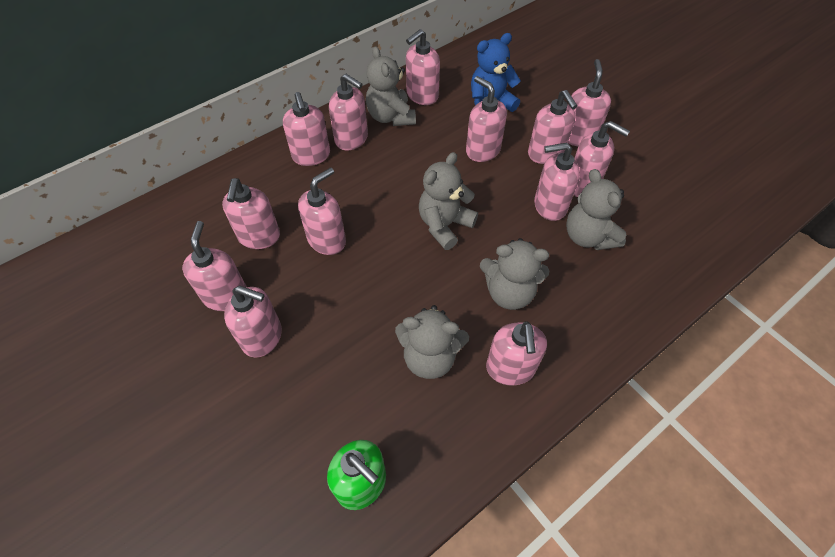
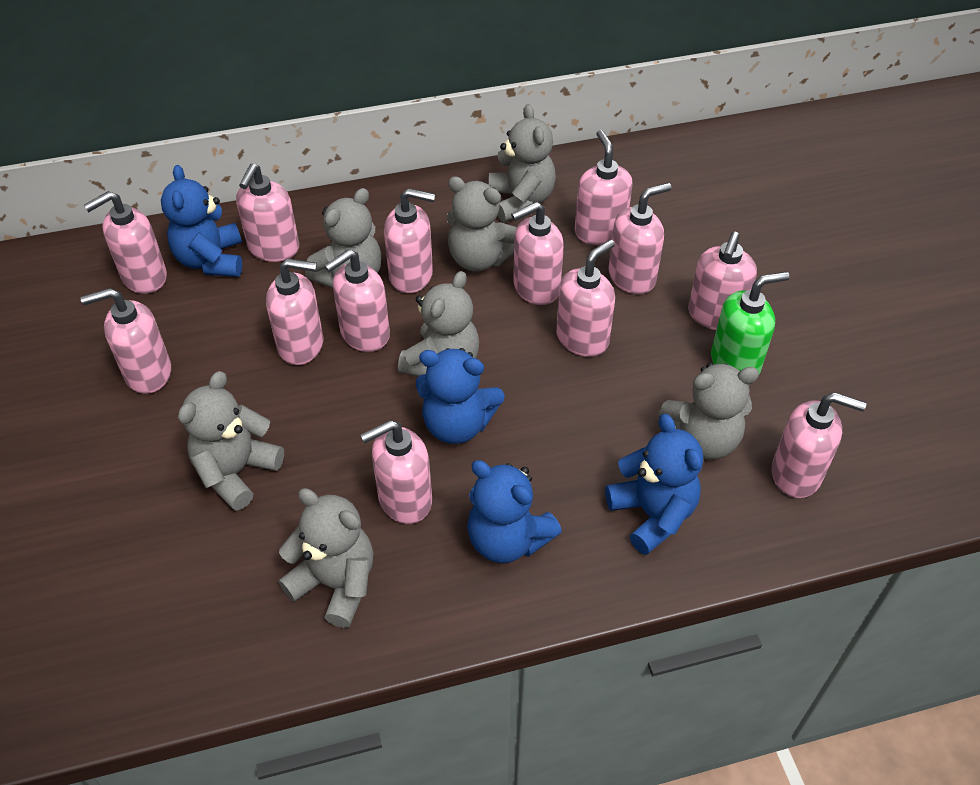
blue teddy bear: [471,33,521,112] = 1 -> [161,165,242,277] [415,348,505,444] [467,460,562,563] [605,414,703,555] = 4
grey teddy bear: [366,46,416,126] [395,305,469,379] [419,152,478,250] [480,238,549,310] [566,169,626,250] = 5 -> [178,371,284,511] [279,488,374,628] [305,188,381,288] [398,271,479,377] [446,176,517,272] [489,104,556,222] [658,363,759,460] = 7

